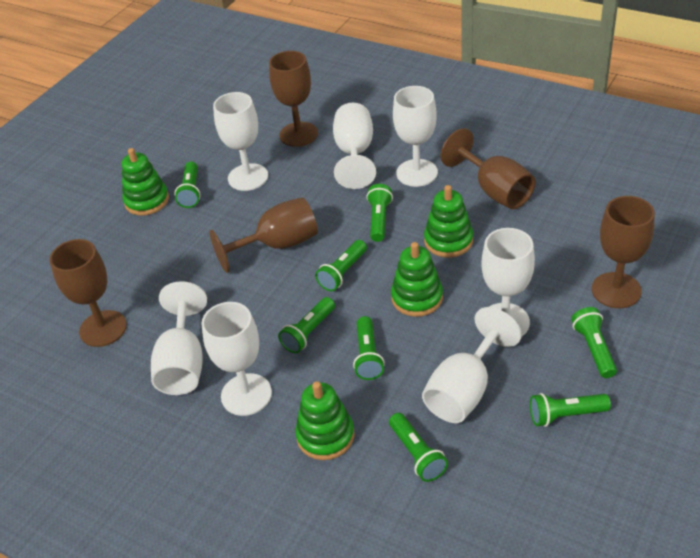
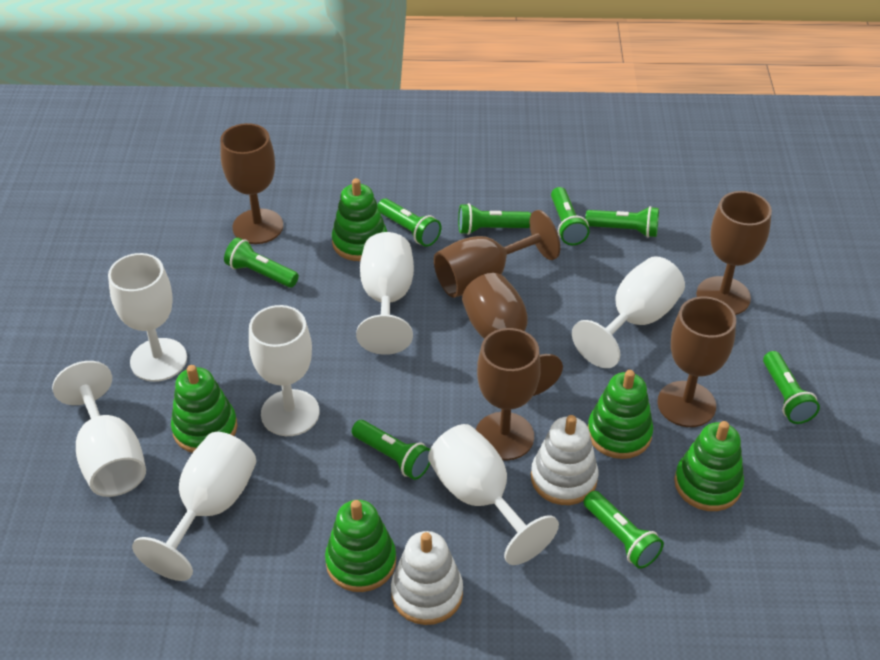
brown goblet: [50,239,127,347] [209,197,318,273] [269,51,318,147] [441,128,536,209] [592,196,655,308] = 5 -> [220,123,283,244] [434,210,560,298] [462,273,563,396] [476,328,541,460] [657,296,736,427] [696,191,772,315] = 6
green stacking toy: [122,148,169,215] [295,381,355,460] [391,242,443,317] [424,185,473,258] = 4 -> [171,365,237,453] [325,500,396,592] [332,178,387,261] [588,370,653,459] [674,421,744,511] = 5
white stacking toy: none = 0 -> [391,531,463,625] [531,415,598,505] = 2

